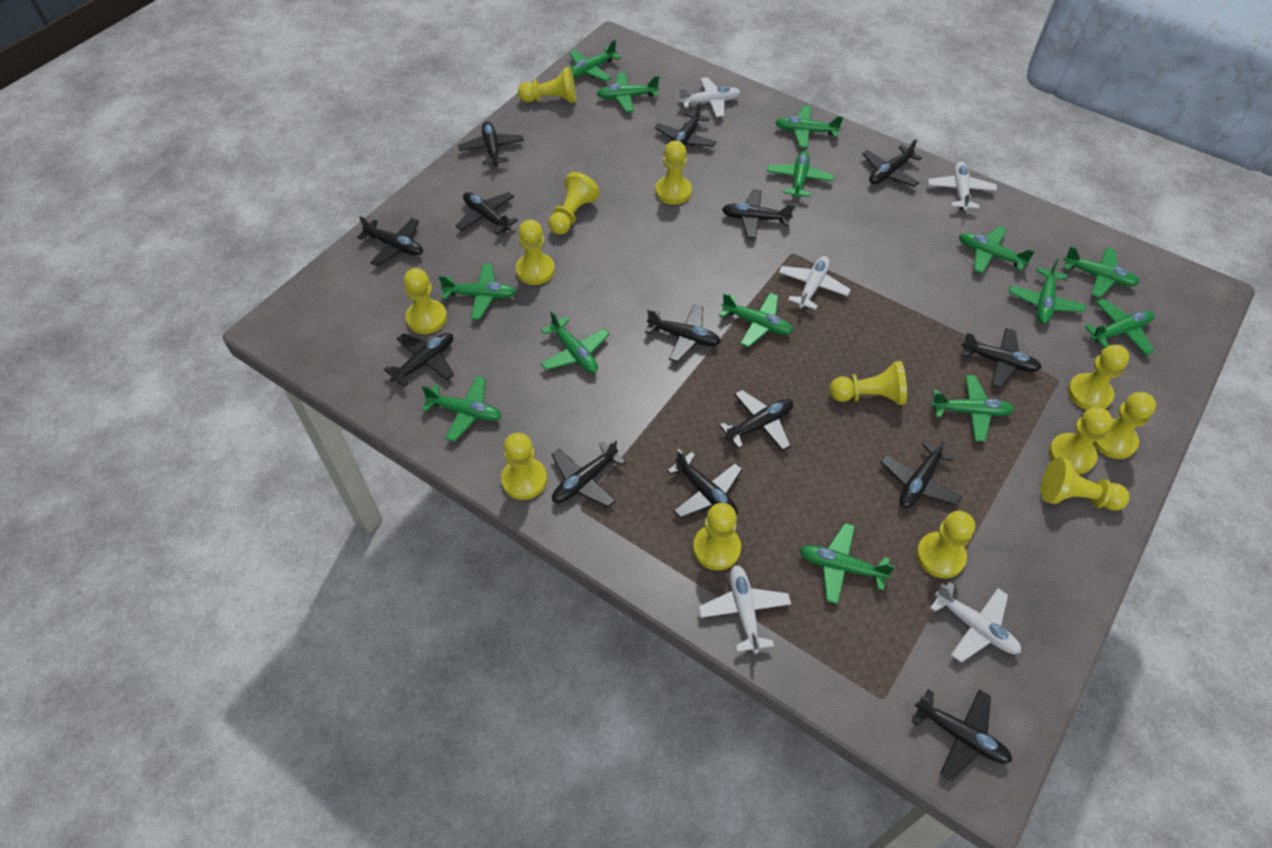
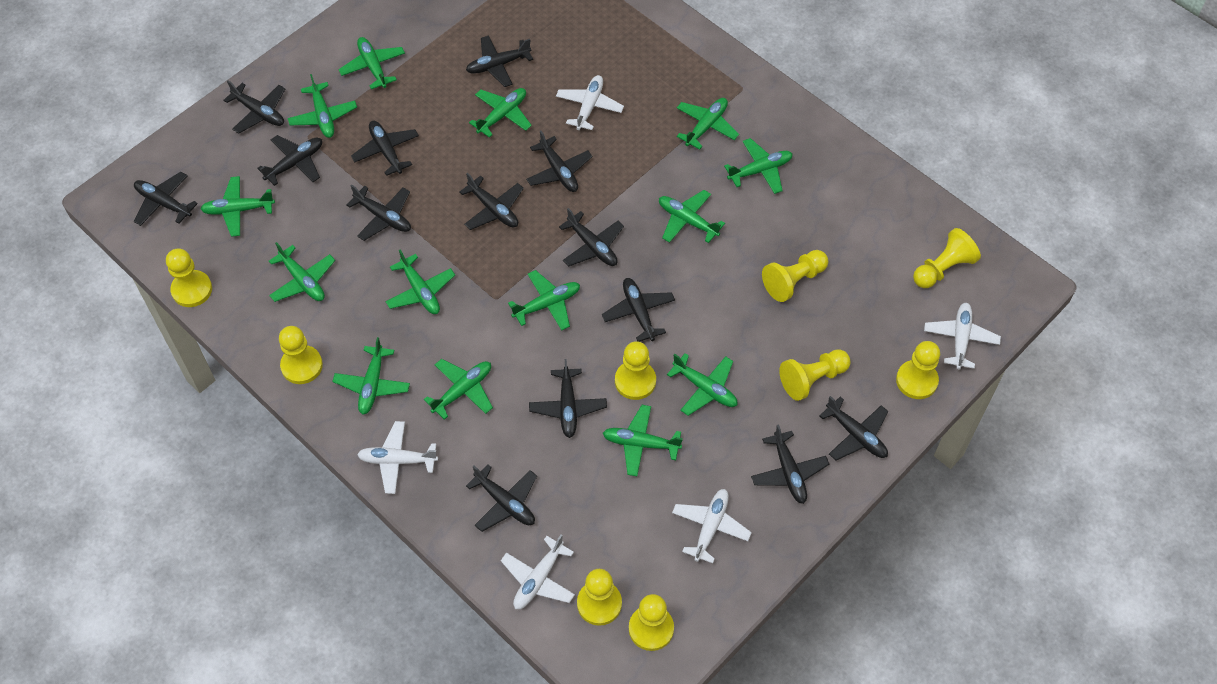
yellow pawn: [404,268,447,334] [501,433,547,500] [516,220,555,285] [518,67,576,103] [549,172,600,235] [656,141,692,205] [693,503,741,570] [829,361,907,405] [916,511,975,578] [1041,457,1129,510] [1049,407,1112,474] [1068,345,1130,410] [1093,392,1156,459] = 13 -> [166,248,212,307] [279,326,323,384] [577,569,622,626] [615,341,656,400] [629,594,674,651] [762,250,828,302] [779,349,851,401] [896,341,940,399] [913,228,981,288] = 9

